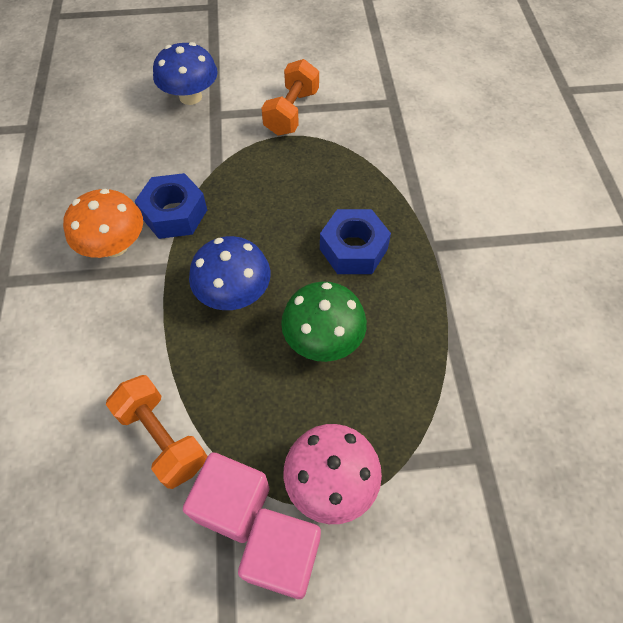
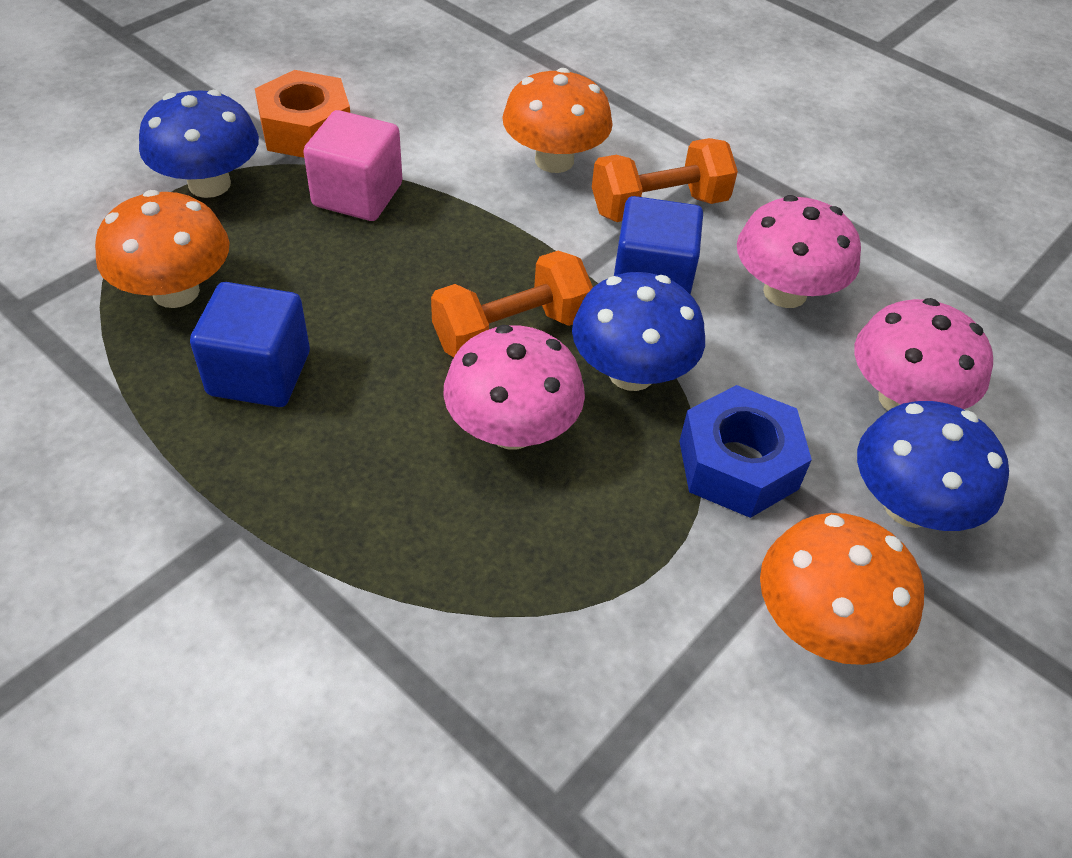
blue cube: none = 0 -> [190,282,310,407] [614,196,703,295] = 2
blue mushroom: [153,42,218,105] [189,236,271,310] = 2 -> [139,90,259,198] [572,272,705,391] [857,401,1009,531] = 3
blue nut: [135,173,207,239] [320,209,391,274] = 2 -> [679,385,812,518] = 1
green mushroom: [281,281,367,362] = 1 -> none = 0
orange mushroom: [63,189,143,258] = 1 -> [95,190,230,308] [502,68,613,173] [760,513,924,665] = 3
orange nut: none = 0 -> [255,70,350,158] = 1
pink cube: [183,452,269,543] [238,509,321,599] = 2 -> [303,110,402,221] = 1
pink mushroom: [284,424,382,524] = 1 -> [443,325,585,450] [737,195,861,308] [854,298,993,411] = 3

